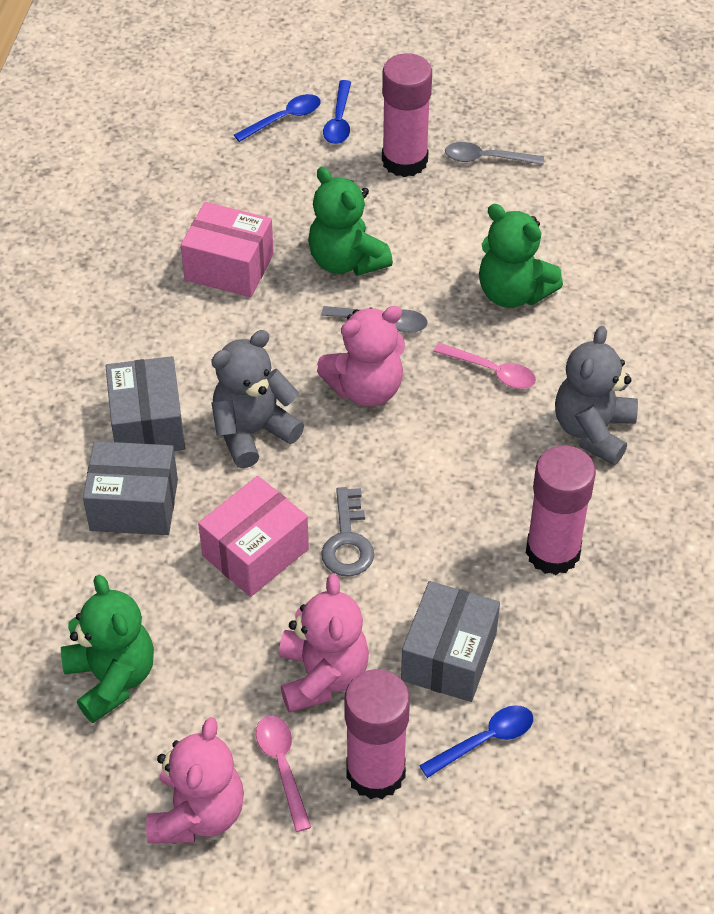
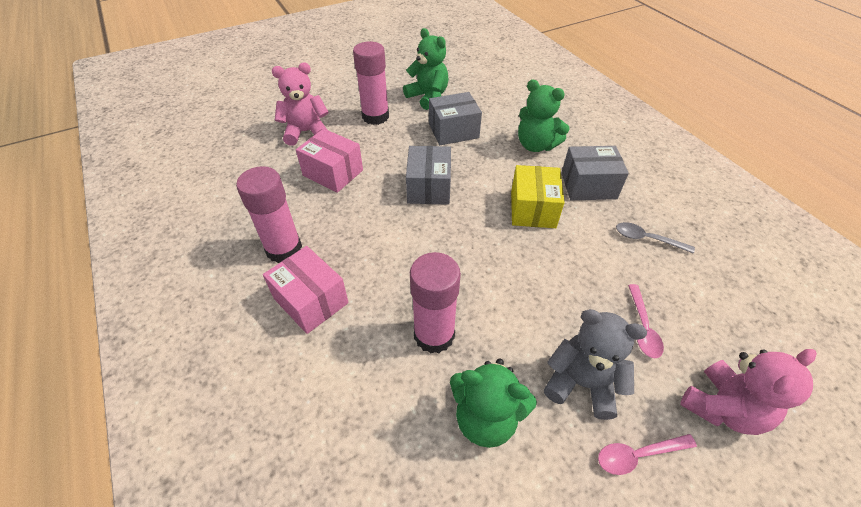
blue spoon: [234,94,321,142] [323,80,351,144] [419,705,533,778] = 3 -> none = 0
grey key: [321,487,374,577] = 1 -> none = 0
grey spoon: [321,306,428,333] [445,142,544,165] = 2 -> [616,222,695,254] = 1
grey teddy bear: [211,330,304,468] [555,326,638,465] = 2 -> [544,309,647,420] = 1
pink teddy bear: [146,717,244,843] [279,574,369,713] [317,306,405,406] = 3 -> [272,63,329,146] [680,349,817,435] = 2
yellow box: none = 0 -> [511,165,565,228] = 1

